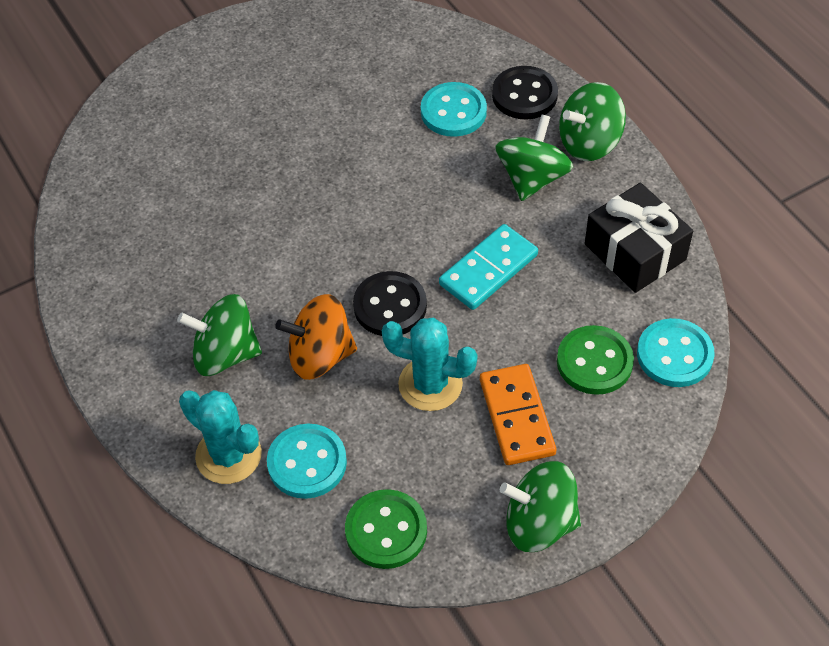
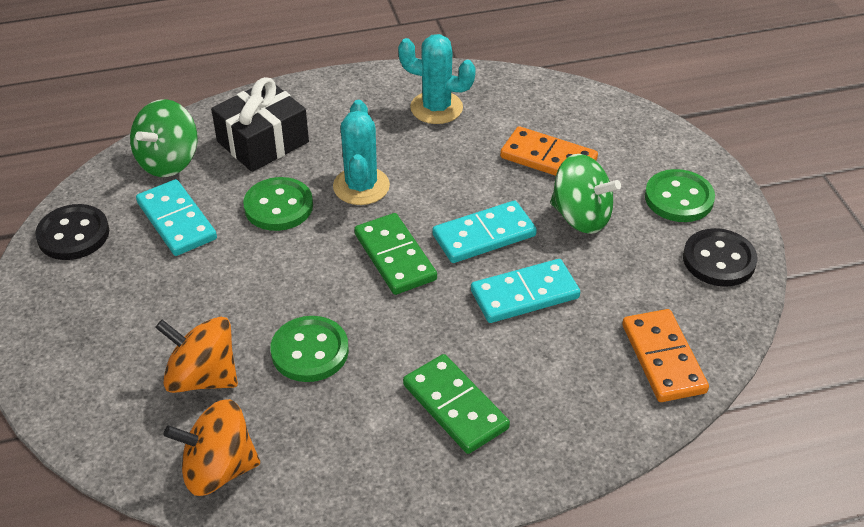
green button: [345,489,427,569] [557,325,634,395] = 2 -> [243,177,313,231] [271,316,349,382] [645,169,715,222] = 3
green domino: none = 0 -> [354,213,437,295] [403,354,510,454] = 2
green spinning top: [177,294,262,376] [495,115,573,201] [500,461,581,552] [559,82,626,161] = 4 -> [130,99,197,177] [550,154,621,234] = 2
orange domino: [480,364,556,465] = 1 -> [500,126,598,176] [622,309,709,402] = 2
orange spinning top: [275,294,357,380] = 1 -> [155,317,238,393] [164,399,260,496] = 2
turquoise button: [267,424,347,499] [421,82,487,137] [637,318,715,387] = 3 -> none = 0
turquoise domino: [439,224,538,310] = 1 -> [136,179,217,256] [432,201,537,263] [471,259,580,323] = 3

